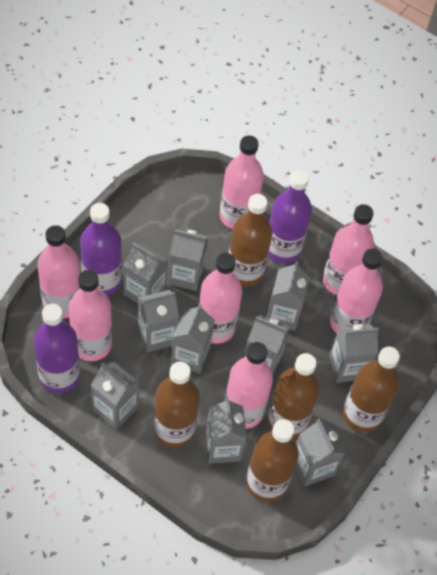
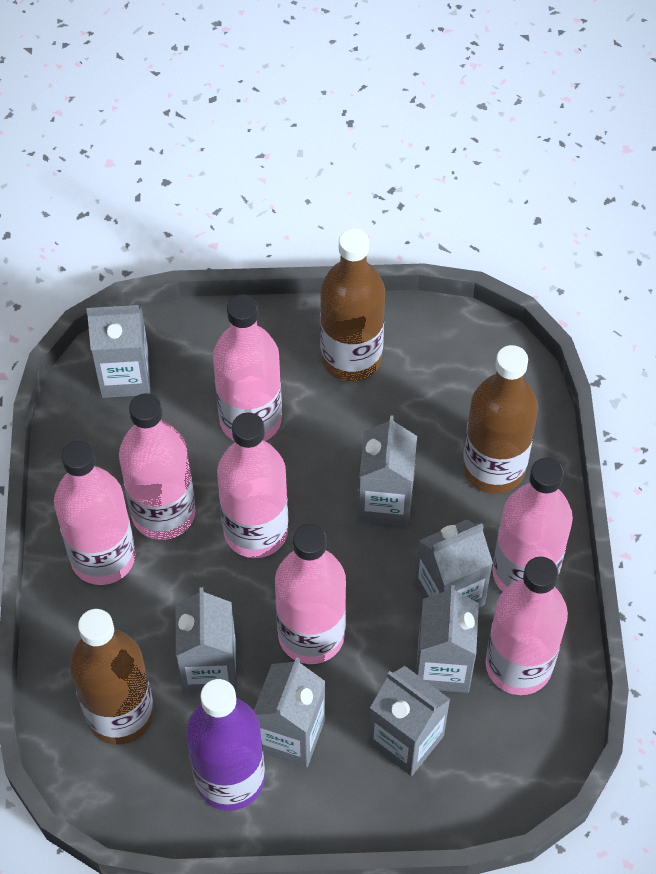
brown bottle: [154,362,200,448] [229,194,272,287] [246,419,299,502] [267,353,320,439] [343,347,400,432] = 5 -> [70,609,154,744] [320,228,385,381] [463,345,538,494] = 3
grey carton: [91,362,139,430] [123,242,168,304] [138,290,179,352] [168,229,208,291] [171,304,215,374] [205,398,247,464] [244,315,290,374] [267,261,310,331] [295,419,345,486] [329,324,379,383] = 10 -> [86,304,150,398] [176,587,237,694] [254,657,326,767] [358,415,417,526] [369,666,450,776] [415,520,493,607] [416,585,479,693] = 7
purple bottle: [34,304,80,394] [80,203,122,296] [268,170,312,264] = 3 -> [186,679,265,811] = 1

